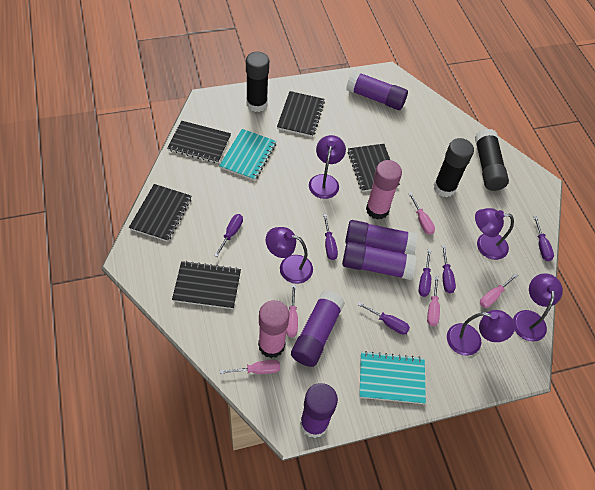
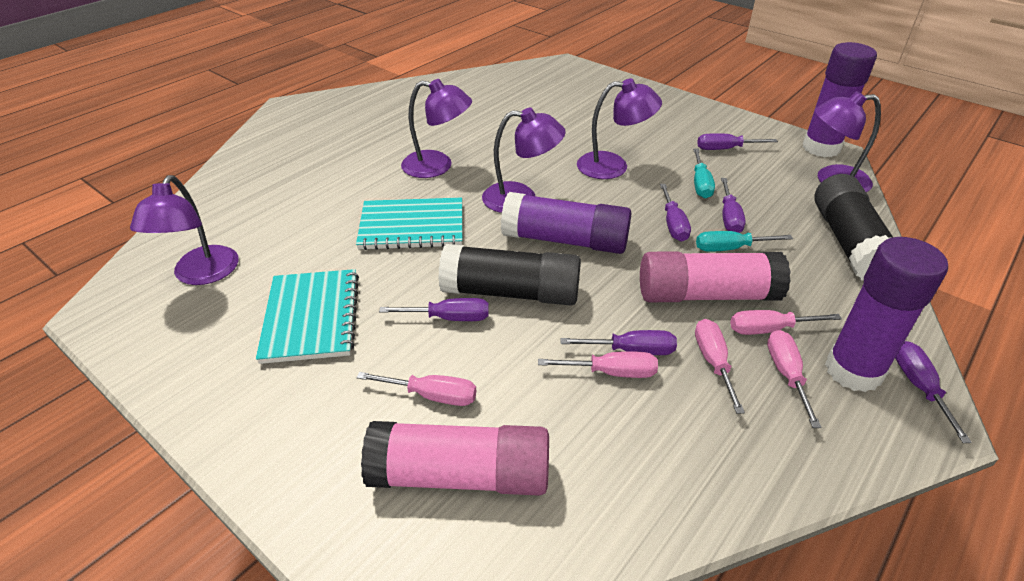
black glue stick: [246,52,269,112] [434,138,474,197] [475,129,509,191] = 3 -> [438,244,581,306] [814,174,893,280] = 2
black notebook: [129,184,191,242] [167,121,231,163] [172,261,241,309] [277,91,325,137] [348,144,400,192] = 5 -> none = 0
purple glue stick: [291,291,345,367] [300,383,338,438] [342,242,416,280] [345,220,418,255] [346,70,408,110] = 5 -> [501,192,632,254] [803,42,877,157] [825,237,948,392] = 3
turquoise screwdriver: none = 0 -> [693,148,715,198] [696,231,793,252] = 2

